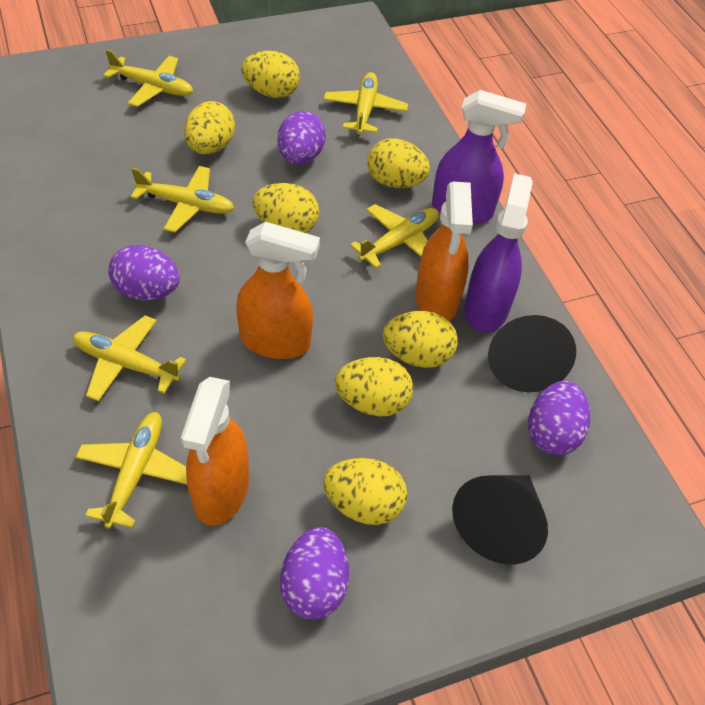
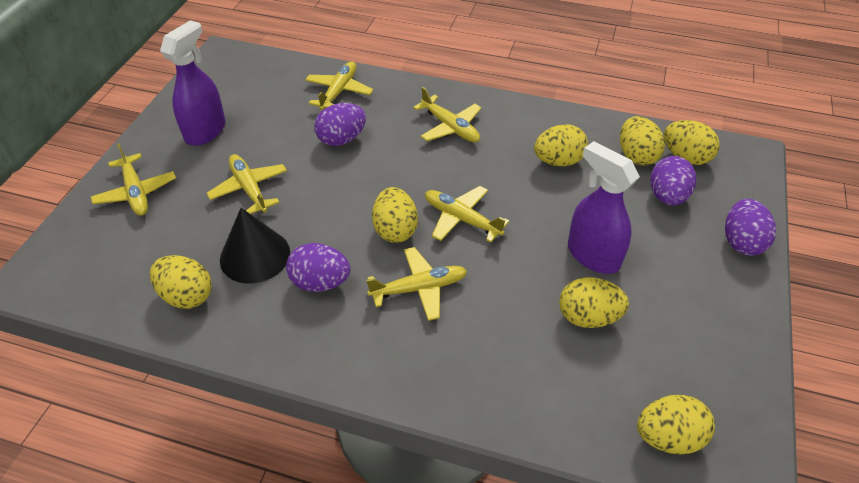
black cone: [452,475,548,564] [488,315,576,392] = 2 -> [220,208,290,284] = 1
orange spray bottle: [181,377,249,526] [236,222,320,359] [415,182,473,321] = 3 -> none = 0

